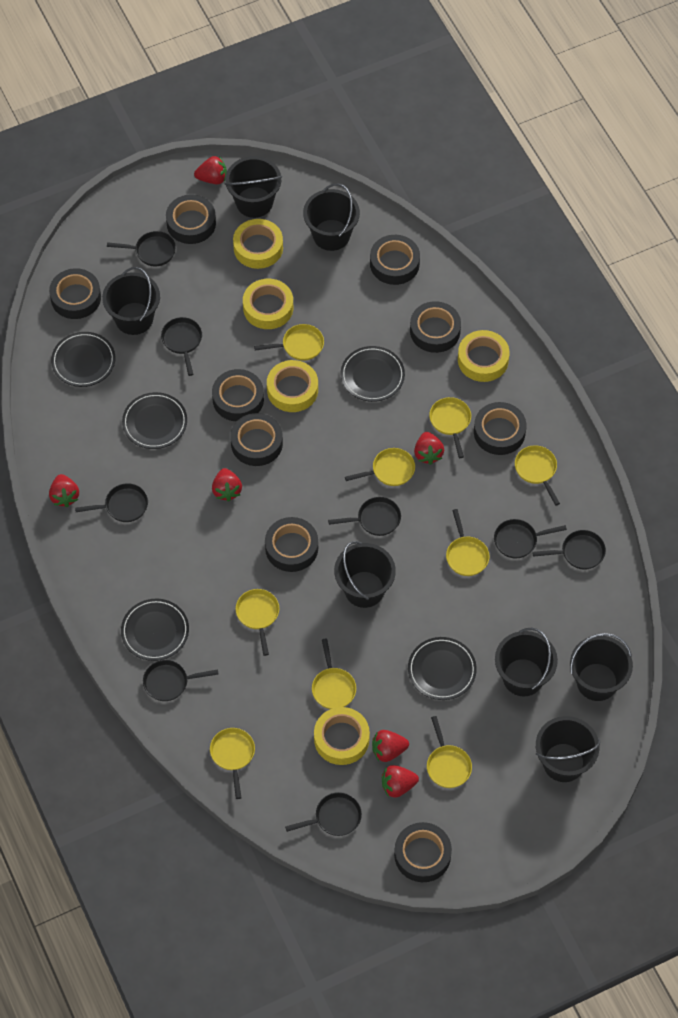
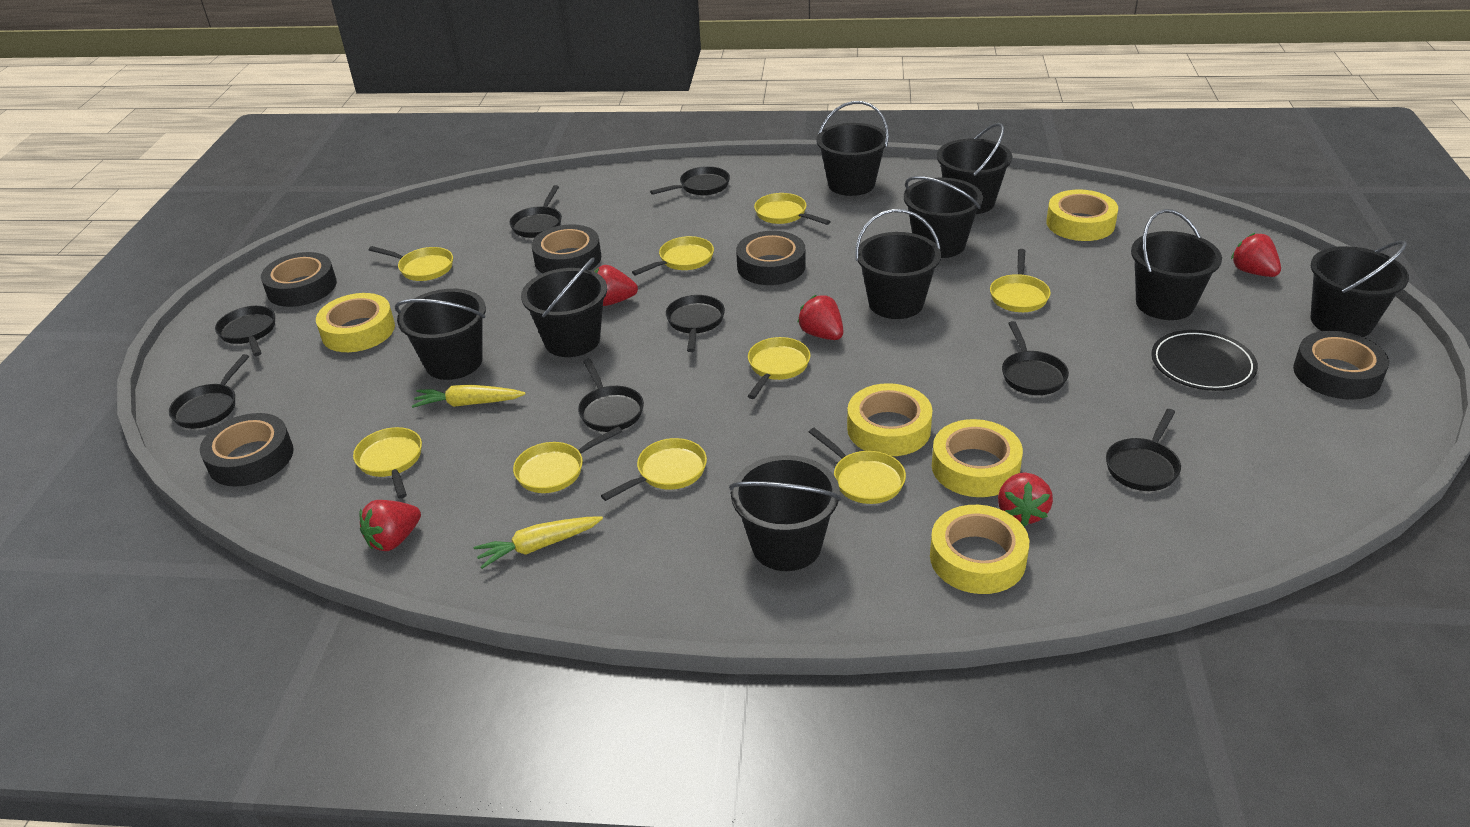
black bucket: [102,267,160,335] [224,156,282,218] [303,183,360,251] [334,541,396,608] [495,627,558,696] [536,716,600,782] [570,633,633,701] = 7 -> [395,289,486,380] [521,257,607,357] [729,455,842,571] [816,101,889,196] [855,209,941,319] [904,176,983,258] [937,123,1012,214] [1131,209,1222,320] [1310,241,1409,337] = 9
black plate: [51,332,115,387] [121,599,189,661] [122,392,187,449] [341,346,405,402] [408,637,477,700] = 5 -> [1151,330,1258,391] = 1
black tape: [49,268,101,319] [166,194,216,244] [212,369,264,421] [230,413,283,466] [265,517,318,572] [370,235,420,285] [394,822,452,882] [410,301,461,353] [474,402,526,455] = 9 -> [200,413,294,486] [261,252,337,307] [531,224,601,273] [736,231,806,285] [1293,331,1389,399] = 5
red strawberry: [49,474,79,507] [194,156,227,184] [212,468,242,502] [372,730,409,762] [382,765,419,798] [414,432,444,465] = 6 -> [359,500,421,551] [594,265,638,306] [797,295,844,340] [998,472,1053,526] [1231,233,1281,277] = 5
yellow carrot: none = 0 -> [412,385,525,408] [474,517,603,569] = 2

